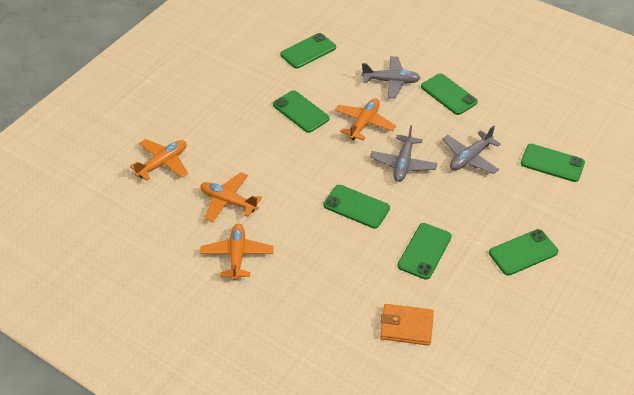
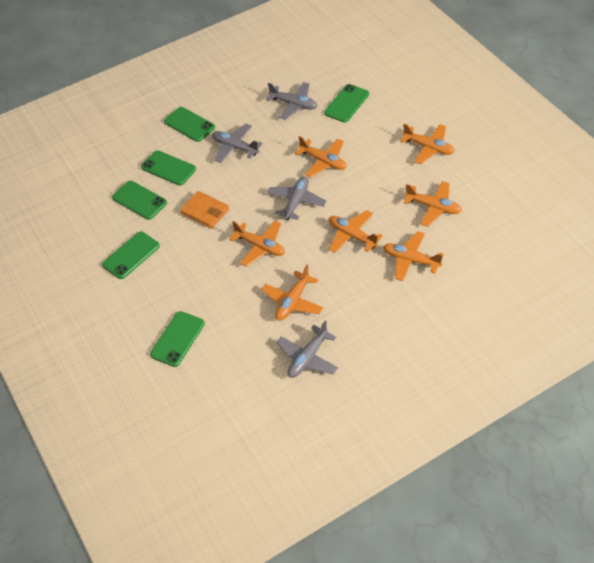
green phone: [273,90,329,133] [280,33,336,69] [323,185,390,228] [398,223,452,280] [421,74,478,115] [489,229,558,276] [521,144,585,182] = 7 -> [102,232,160,279] [112,181,167,220] [141,150,196,186] [150,311,205,367] [164,107,215,142] [324,84,369,122] = 6
grey plane: [361,56,420,99] [370,125,437,182] [443,126,501,174] = 3 -> [212,124,263,163] [266,82,317,120] [267,176,327,220] [276,320,338,378] = 4
orange plane: [130,139,188,181] [200,172,262,222] [200,224,273,280] [335,98,396,141] = 4 -> [229,220,285,267] [261,265,323,321] [295,136,347,178] [329,210,383,253] [383,231,444,281] [400,124,455,164] [403,181,462,227] = 7

